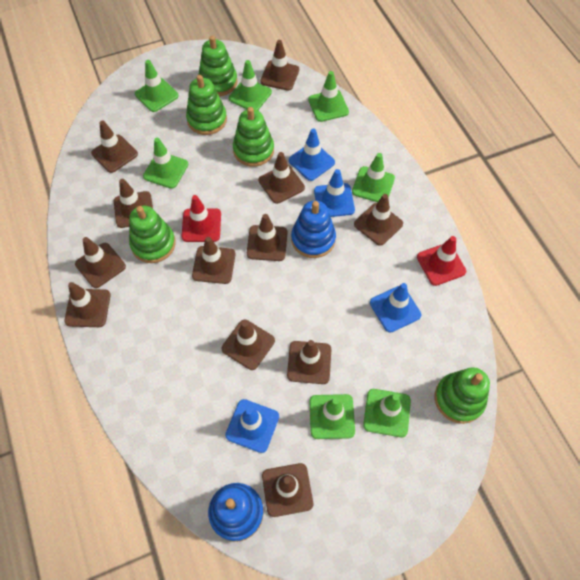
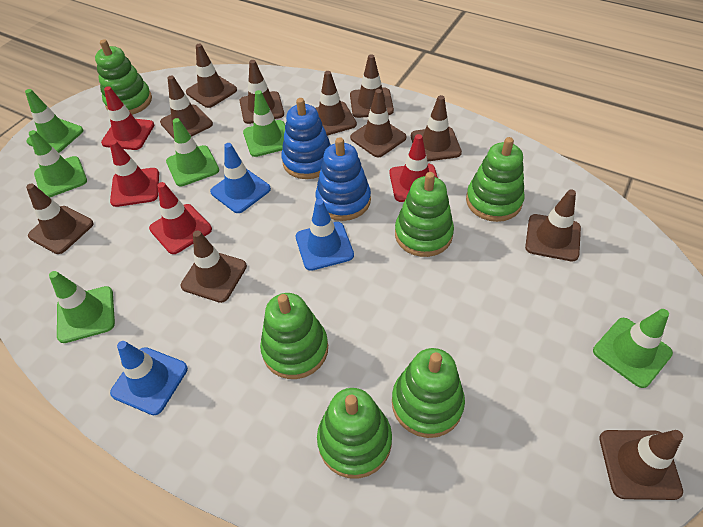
blue traffic cone: [225,399,279,453] [289,128,335,181] [314,169,355,217] [370,283,421,333] = 4 -> [110,341,188,415] [210,143,271,213] [296,199,354,271] = 3
brown traffic cone: [64,282,111,327] [75,237,126,288] [91,120,138,173] [114,179,153,228] [192,237,236,284] [222,320,275,370] [247,214,287,261] [259,152,305,204] [260,40,299,91] [262,463,313,517] [287,340,332,384] [354,194,403,246] = 12 -> [26,184,94,254] [160,76,213,139] [180,230,247,303] [186,44,237,108] [240,60,284,124] [316,71,357,136] [350,54,394,118] [350,89,406,157] [411,95,462,161] [525,190,581,261] [600,430,683,500] = 11
green stacking toy: [129,206,176,263] [186,75,227,135] [198,36,238,96] [233,107,274,167] [435,367,490,424] = 5 -> [95,39,152,115] [260,293,328,379] [317,388,392,479] [392,348,465,438] [395,172,454,257] [466,137,525,222] = 6
green traffic cone: [135,60,179,112] [143,138,188,189] [229,60,272,110] [308,71,349,122] [310,394,355,439] [352,153,395,202] [363,389,411,437] = 7 -> [25,89,83,153] [29,130,87,197] [49,271,115,343] [166,118,219,186] [243,90,285,157] [593,309,673,388] = 6
red traffic cone: [182,195,221,242] [417,236,466,286] = 2 -> [101,86,154,150] [110,140,159,207] [149,182,212,254] [389,134,438,202] = 4

